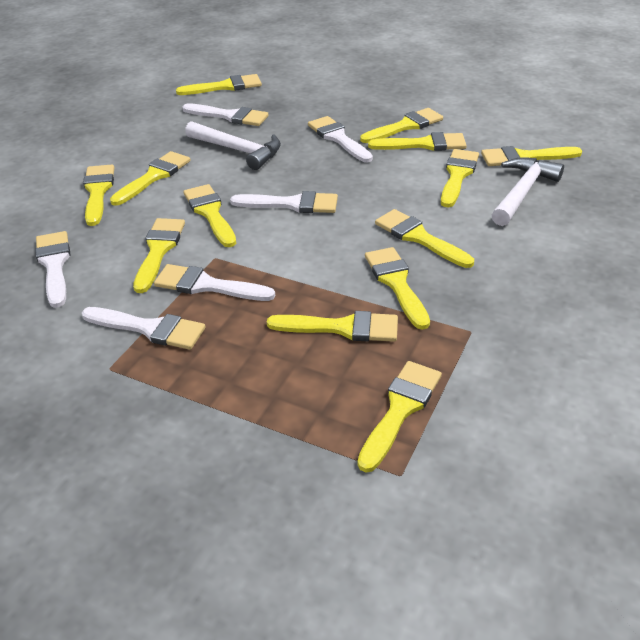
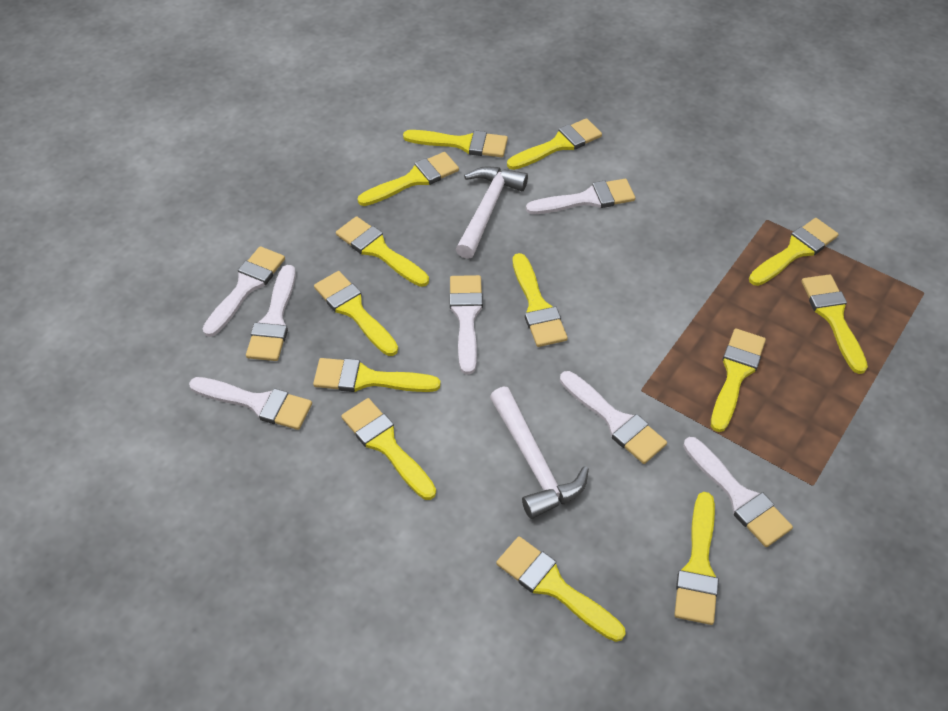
white brush: [35,231,70,308] [82,307,205,350] [154,264,275,301] [182,103,269,126] [230,191,338,213] [308,116,373,162] = 6 -> [189,377,312,430] [202,246,285,337] [246,265,296,361] [449,275,483,374] [526,179,635,214] [560,371,667,464] [683,437,793,547] = 7

